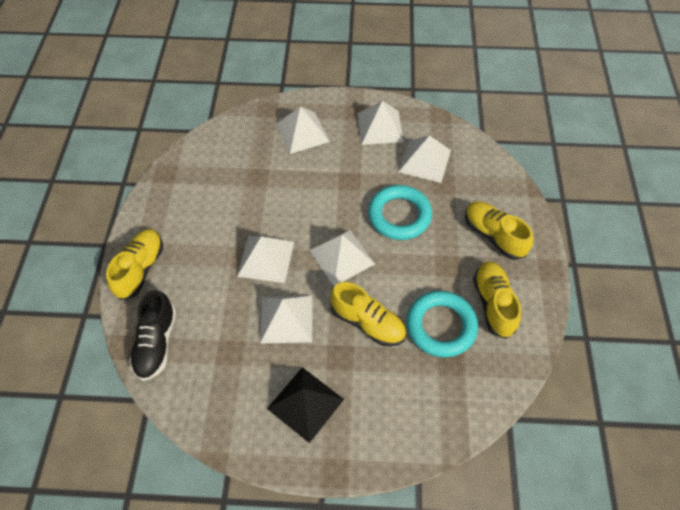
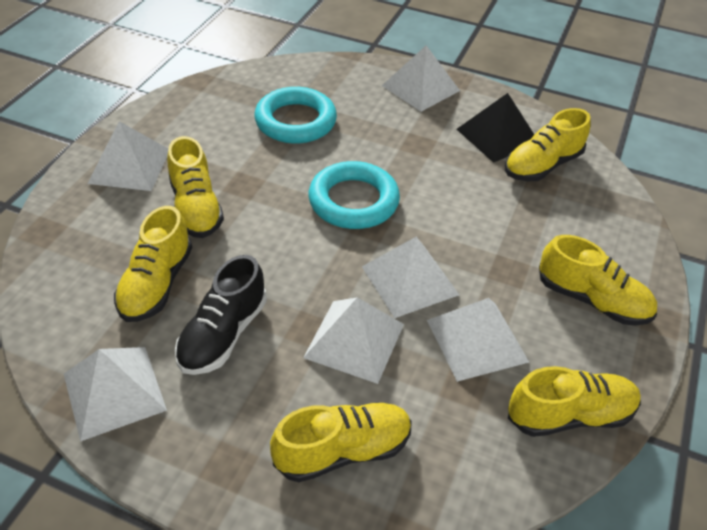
yellow shoe: [106,229,163,300] [330,282,406,346] [465,201,533,260] [473,261,521,339] = 4 -> [114,206,192,322] [167,136,224,238] [270,403,412,482] [505,108,591,181] [508,366,641,437] [539,235,657,326] = 6

